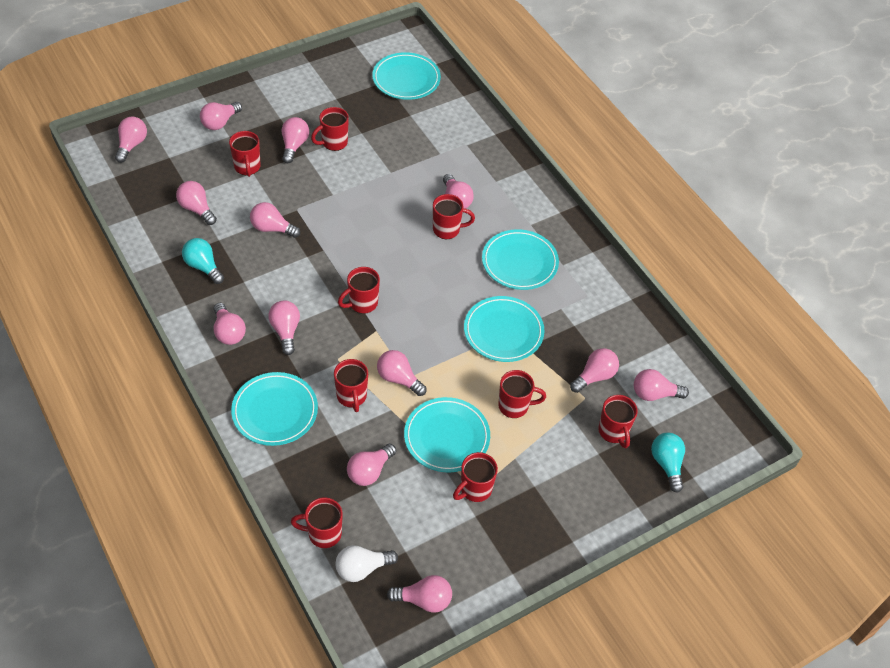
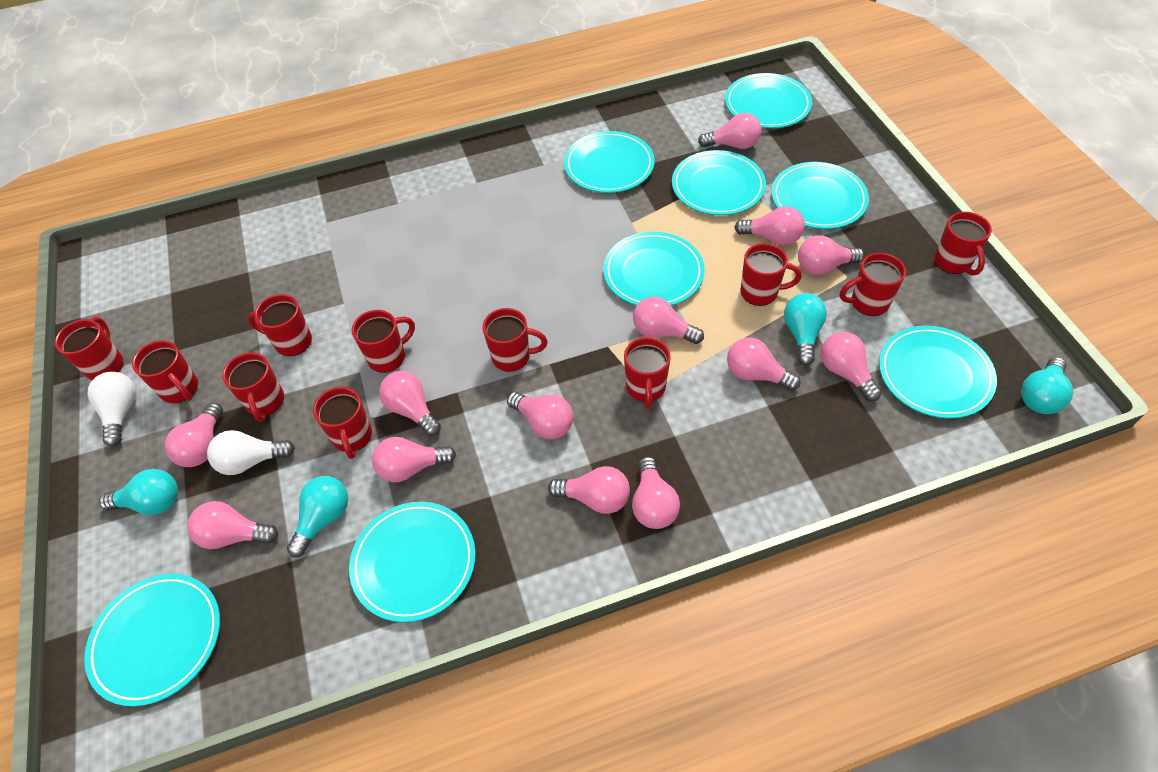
red mug: [229,131,260,177] [291,497,343,548] [311,107,349,151] [334,359,368,412] [338,267,380,314] [433,194,475,239] [453,452,498,502] [498,370,546,418] [598,395,638,448] = 9 -> [55,317,123,380] [132,340,198,404] [222,352,284,422] [248,294,312,356] [313,387,372,459] [352,310,415,373] [483,308,548,372] [624,337,671,409] [740,243,802,306] [840,253,906,316] [934,212,992,276] = 11
turquoise light bulb: [182,238,224,284] [651,432,685,493] = 2 -> [99,469,178,515] [287,476,348,557] [784,293,827,366] [1021,357,1073,414] = 4
turquoise plate: [231,372,318,446] [372,52,441,100] [404,397,490,472] [464,296,545,362] [482,229,559,290] = 5 -> [84,574,220,706] [349,502,476,622] [564,131,655,193] [603,232,705,306] [672,150,766,215] [725,73,812,128] [771,162,869,229] [879,326,997,419] = 8
white light bulb: [335,545,398,582] = 1 -> [87,372,136,446] [207,430,295,475] = 2

